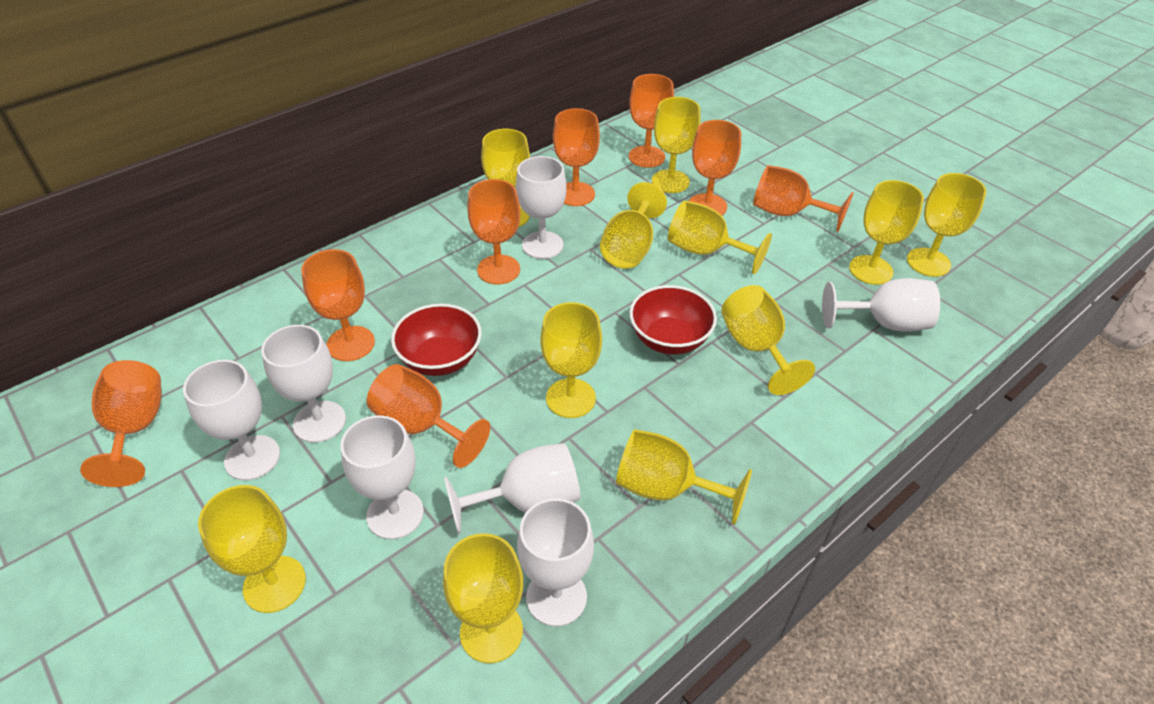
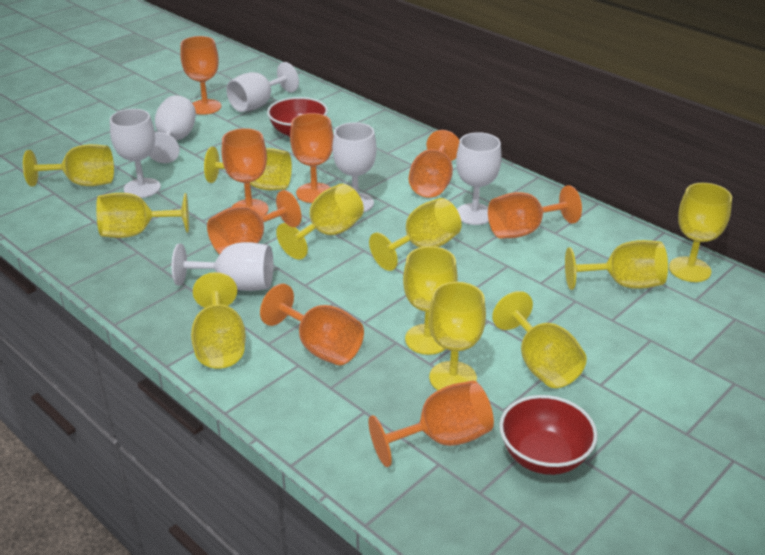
white goblet: [183,360,280,481] [261,325,346,443] [340,415,424,539] [444,443,580,534] [516,156,566,259] [517,498,594,627] [822,278,940,332] = 7 -> [110,109,161,198] [149,95,196,163] [172,242,273,291] [226,62,299,112] [332,122,377,213] [456,132,502,225] = 6

